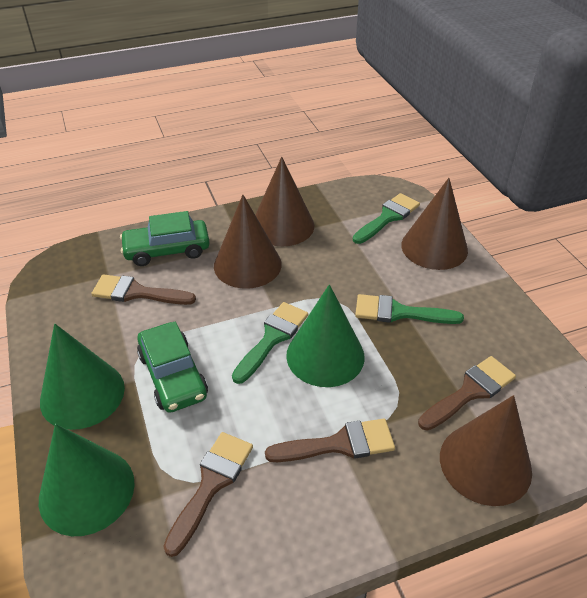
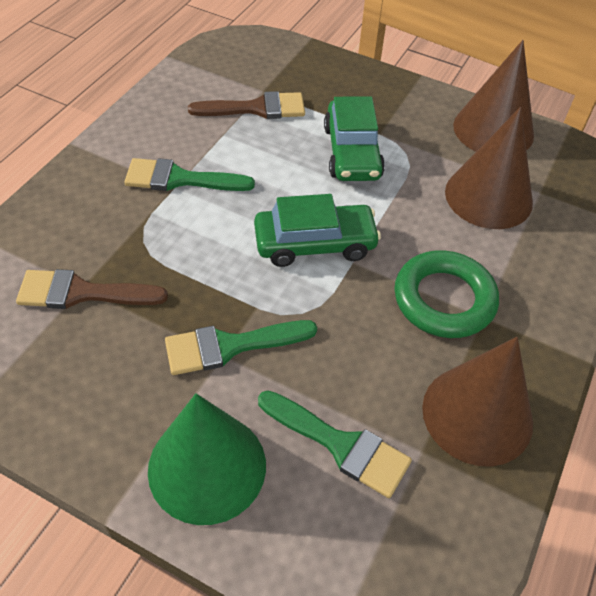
brown brush: [91,274,196,305] [163,432,253,557] [265,418,395,462] [418,356,516,431] = 4 -> [16,269,168,309] [188,91,305,119] = 2
brown cone: [214,195,282,289] [255,157,315,246] [401,178,468,270] [440,395,532,506] = 4 -> [422,337,533,467] [445,107,533,229] [453,40,534,152] = 3
green cone: [39,424,135,536] [40,324,125,430] [286,284,365,387] = 3 -> [148,393,266,525] = 1
green ring: none = 0 -> [394,250,499,338] = 1

